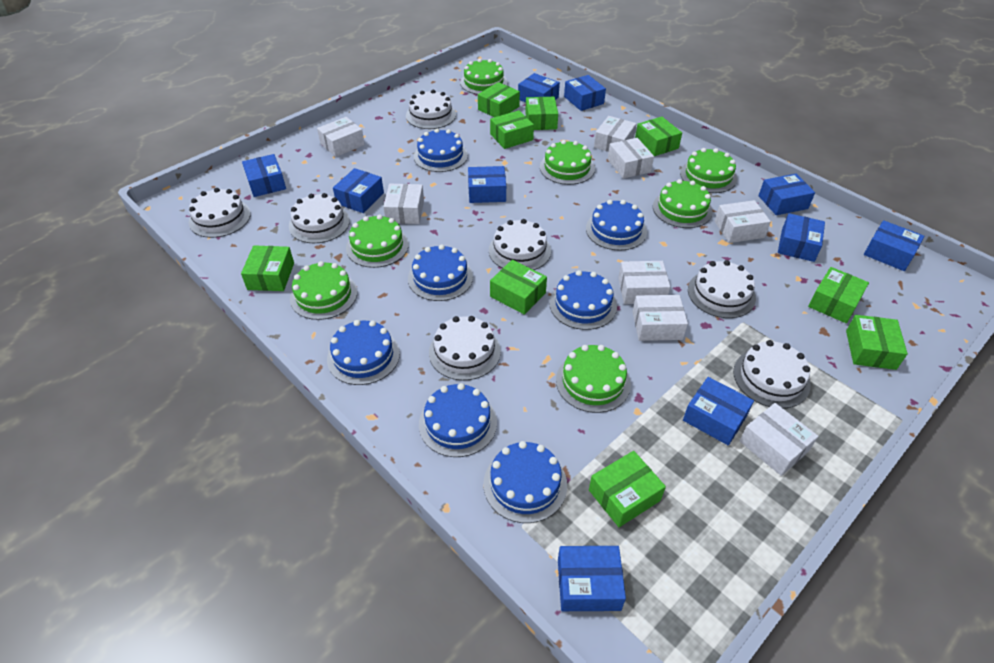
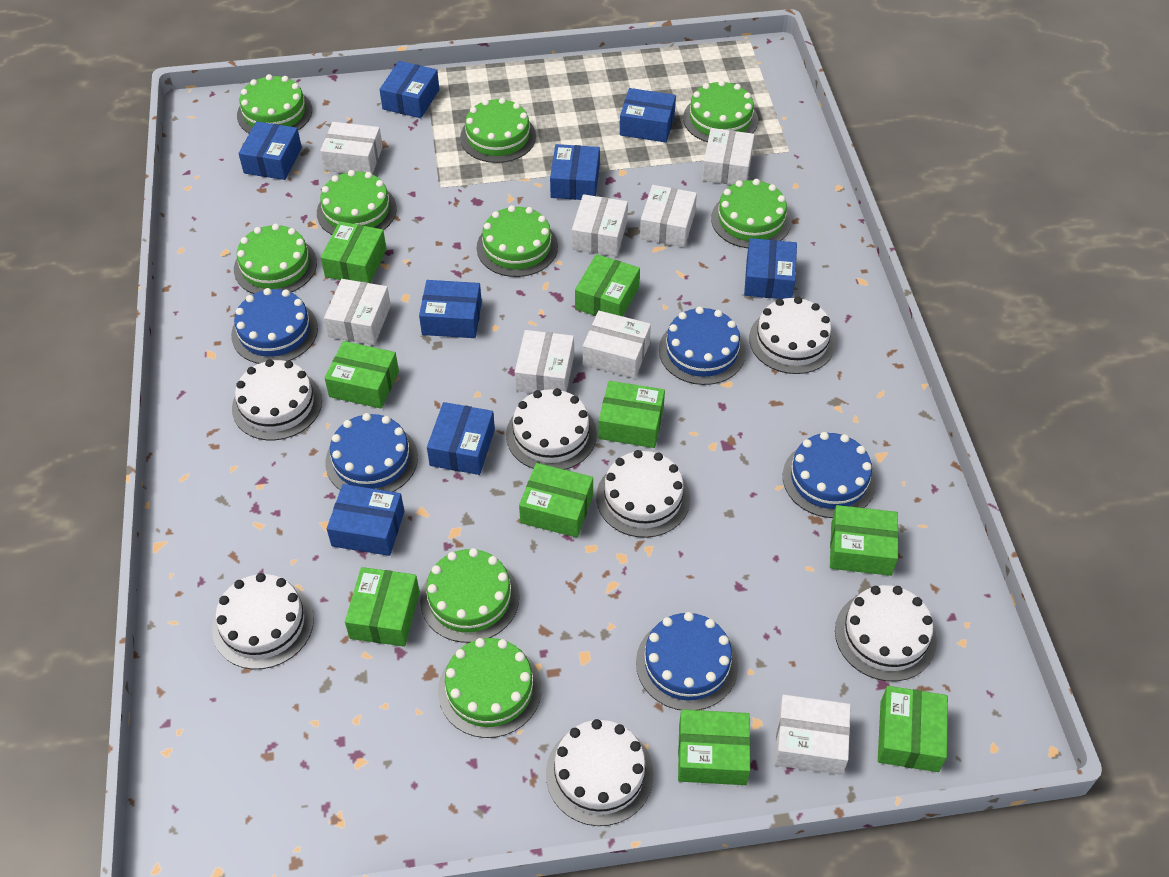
blue box: [242,154,286,197] [333,168,384,213] [468,166,506,203] [518,73,560,102] [558,546,626,611] [564,75,606,111] [683,377,754,446] [758,174,815,215] [778,213,825,262] [864,220,924,271] = 10 -> [238,121,302,180] [327,484,404,556] [379,61,439,118] [419,280,482,338] [427,402,495,475] [550,144,600,200] [620,88,676,143] [744,238,797,299] = 8
blue cake: [327,320,400,385] [408,244,473,301] [414,129,468,172] [419,383,497,457] [483,441,567,523] [549,270,617,330] [586,200,647,251] = 7 -> [231,288,318,364] [325,413,418,492] [636,612,738,710] [659,307,746,385] [783,432,876,518] = 5
green cake: [290,261,357,320] [346,215,409,268] [460,59,507,94] [540,140,595,185] [556,345,631,413] [653,179,713,228] [680,148,737,193] = 7 -> [234,224,317,294] [237,74,312,133] [317,170,397,235] [420,548,519,643] [438,638,542,738] [460,98,536,163] [477,205,558,277] [683,80,758,142] [711,179,791,248] = 9

